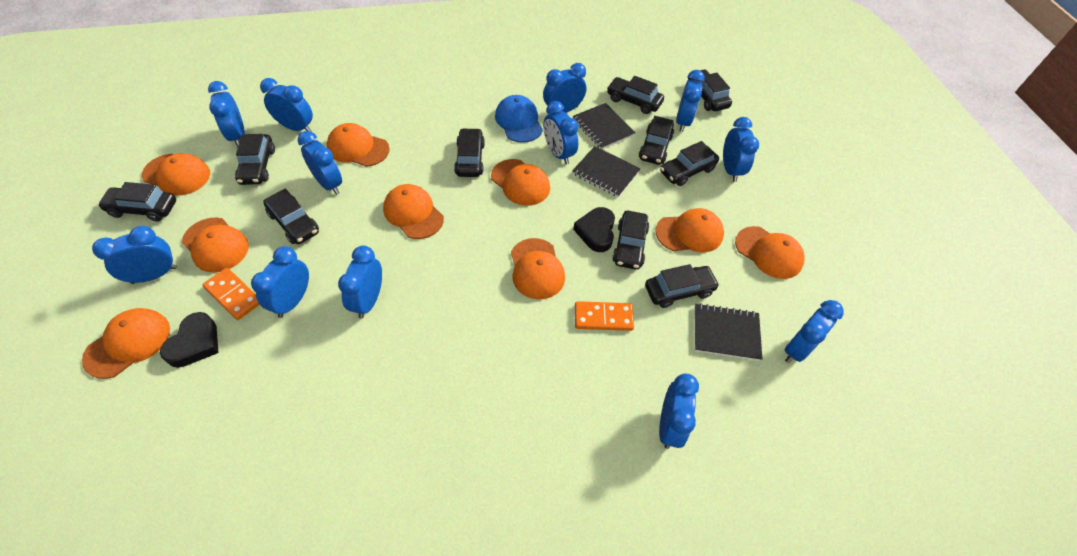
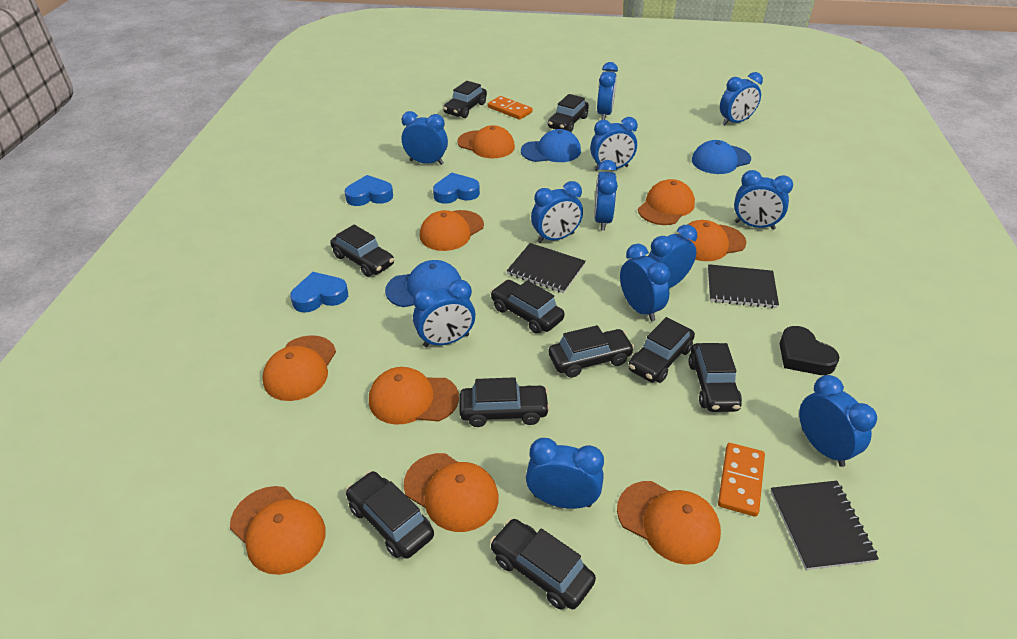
black heart: [160,312,218,368] [573,207,615,252] = 2 -> [780,326,839,375] = 1
blue cap: [495,95,543,143] = 1 -> [385,260,461,307] [521,129,581,162] [692,140,751,174] = 3
blue heart: none = 0 -> [290,272,348,313] [345,175,393,206] [433,173,480,204] = 3

